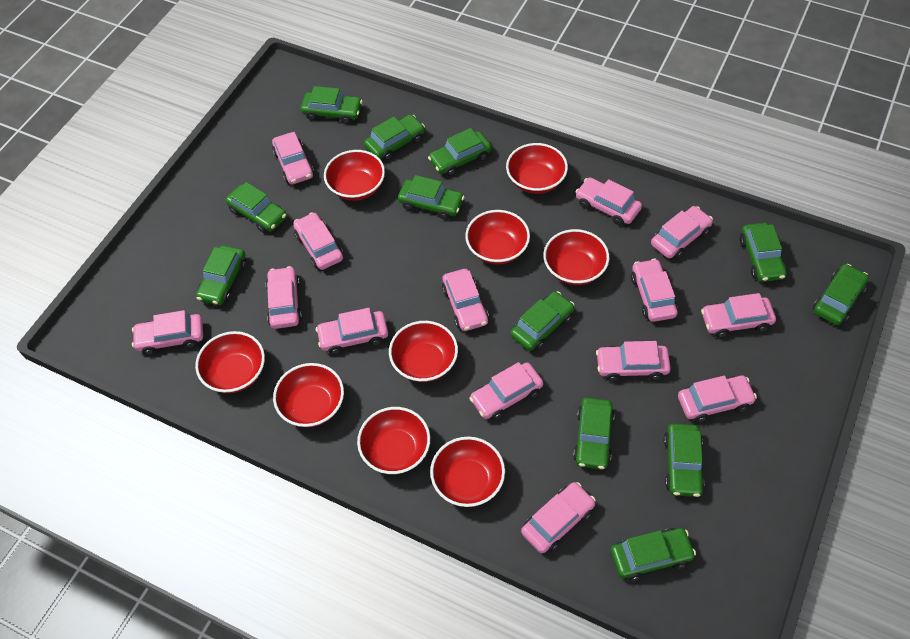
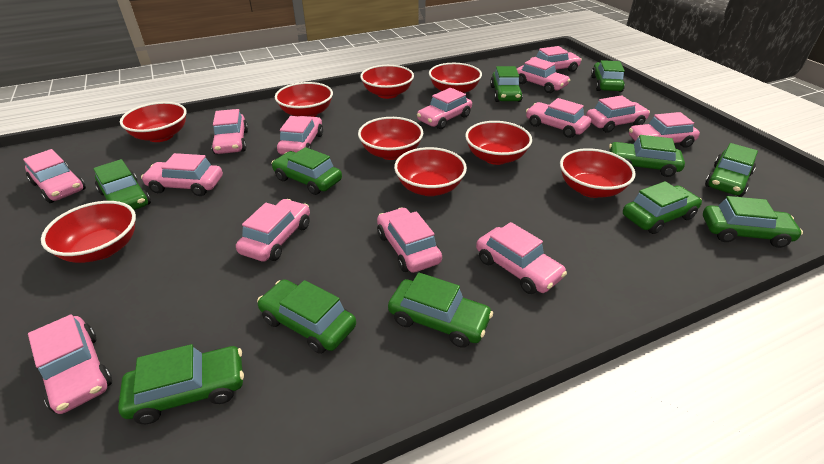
green car: [196,245,247,305] [226,182,287,233] [301,86,363,124] [364,114,425,161] [398,175,464,220] [428,128,492,176] [510,291,575,351] [573,397,615,469] [610,528,696,581] [664,423,705,497] [740,223,786,282] [813,264,869,325] = 12 -> [93,159,151,210] [118,344,244,424] [257,279,356,354] [271,147,342,195] [388,273,493,348] [490,66,523,102] [591,60,625,92] [609,135,685,177] [623,181,702,234] [703,196,803,248] [705,143,758,197] = 11

